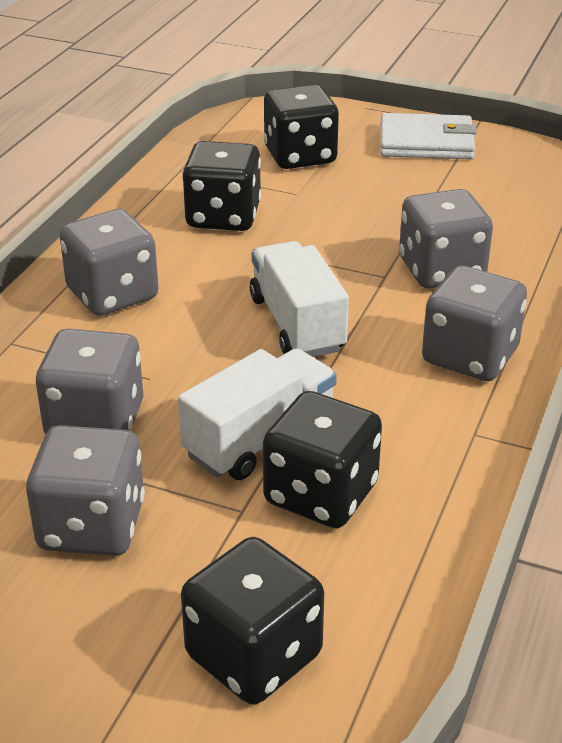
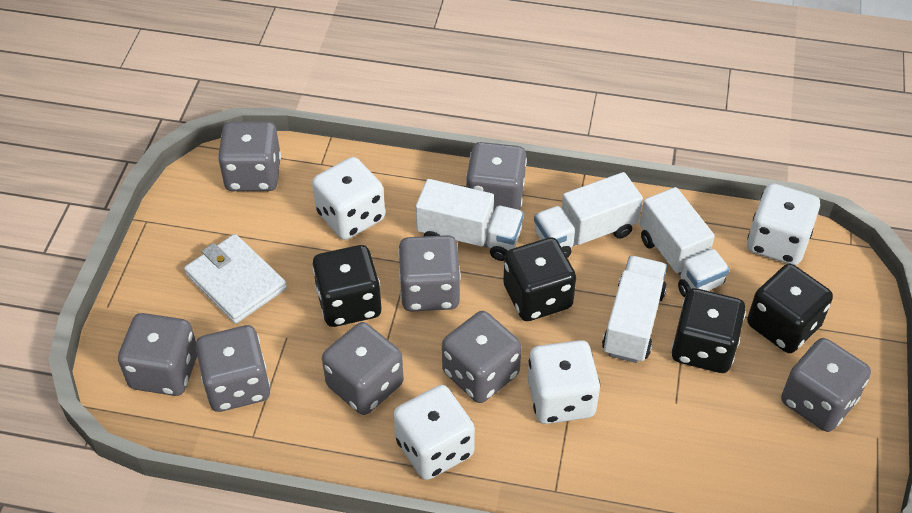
grey dice: [26,425,145,556] [36,329,143,434] [59,209,158,316] [399,189,493,289] [422,266,527,381] = 5 -> [118,313,197,396] [196,325,270,412] [218,122,281,191] [322,322,404,415] [398,235,461,312] [442,311,521,403] [466,142,527,210] [781,338,871,432] = 8
white dice: none = 0 -> [312,157,385,240] [393,385,475,480] [528,340,600,424] [747,183,820,265] = 4
white truck: [178,348,337,480] [250,241,349,357] = 2 -> [416,179,524,261] [534,172,643,258] [602,256,667,363] [640,187,730,297] = 4

